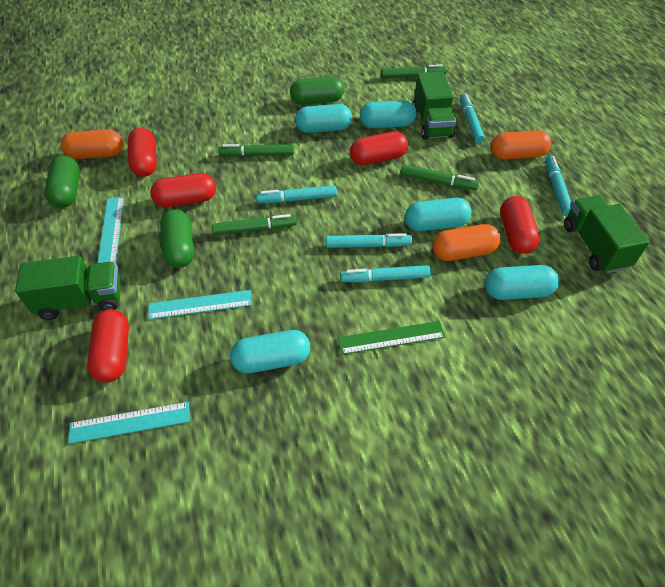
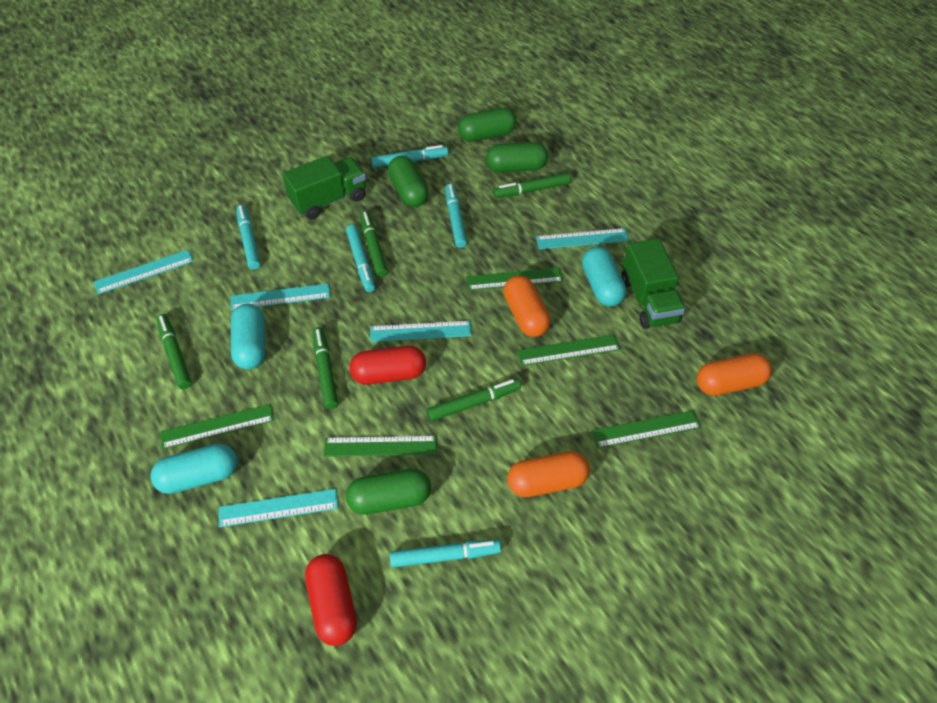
green capsule: [45,155,80,208] [160,209,194,268] [290,76,344,105] = 3 -> [346,469,431,515] [388,156,429,207] [458,108,516,141] [486,142,548,172] = 4
green marker: [212,214,297,235] [218,144,294,157] [381,64,447,78] [400,164,479,190] = 4 -> [156,314,192,389] [313,327,338,409] [360,211,388,277] [427,379,521,421] [493,173,571,198] = 5
green ruler: [338,321,445,355] = 1 -> [160,404,274,449] [324,436,436,457] [466,268,563,291] [517,334,620,366] [591,410,701,448] = 5
green truck: [15,256,121,320] [413,72,456,140] [564,195,649,273] = 3 -> [282,156,366,219] [621,239,686,329] = 2
red capsule: [87,309,129,382] [128,128,157,177] [150,173,216,207] [350,131,408,165] [500,196,540,254] = 5 -> [305,554,357,646] [349,346,426,385] = 2
turquoise capsule: [230,330,310,373] [295,104,352,133] [360,100,416,128] [405,198,471,231] [484,265,559,300] = 5 -> [150,444,237,494] [231,304,265,369] [582,247,626,307] = 3
turquoise ruler: [68,402,190,444] [97,197,124,263] [148,290,252,319] = 3 -> [94,250,193,294] [219,489,338,527] [231,283,330,310] [370,321,472,342] [536,228,629,249] = 5

